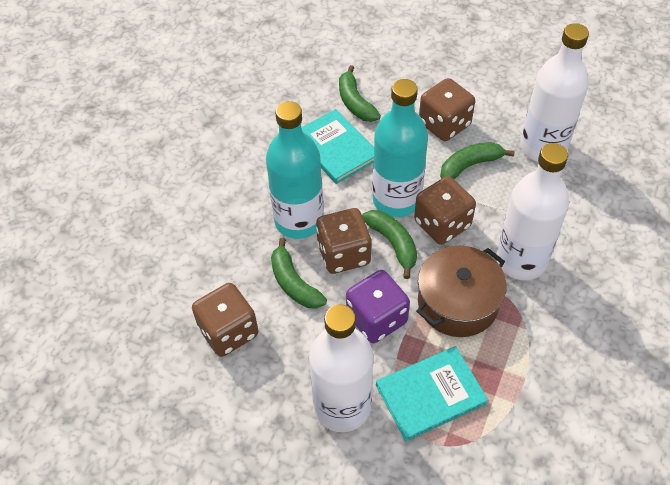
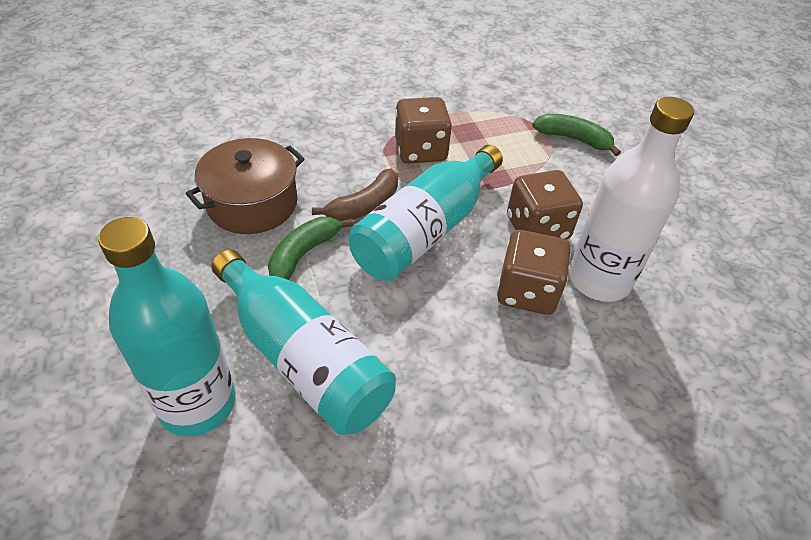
brown banana: none = 0 -> [312,169,398,221] = 1
brown dice: [192,283,258,357] [316,208,372,274] [414,176,476,245] [419,78,475,141] = 4 -> [395,97,452,164] [497,230,571,315] [507,170,583,240] = 3
green banana: [271,238,327,309] [339,65,381,122] [362,210,417,279] [440,142,515,179] = 4 -> [268,217,353,280] [532,114,621,156] = 2
purple dice: [346,270,410,343] = 1 -> none = 0
turquoise book: [301,109,374,184] [376,346,488,441] = 2 -> none = 0
turquoise bottle: [266,101,323,239] [372,79,428,217] = 2 -> [98,217,236,436] [211,249,396,435] [349,145,503,281] = 3
white bottle: [309,304,373,432] [496,143,569,280] [520,23,589,162] = 3 -> [569,97,694,302] = 1

